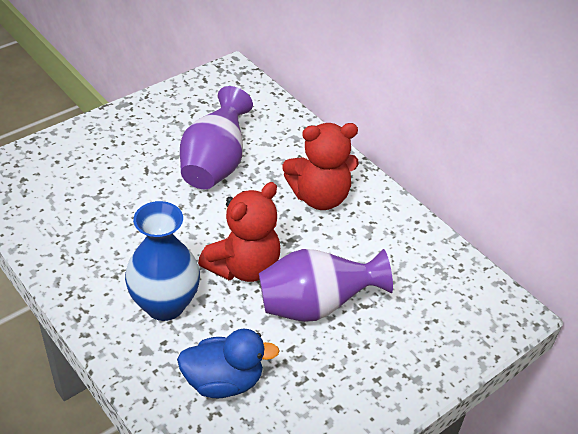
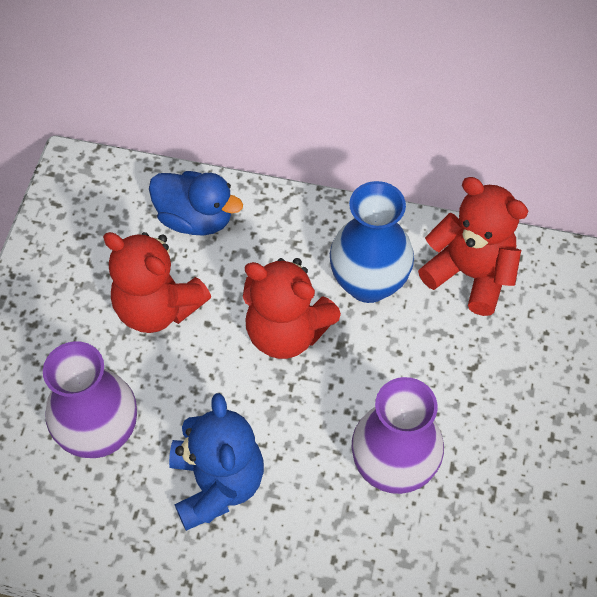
blue teddy bear: none = 0 -> [169,393,264,531] = 1
red teddy bear: [198,182,280,282] [282,123,359,210] = 2 -> [103,232,211,333] [243,258,341,359] [418,177,528,316] = 3

